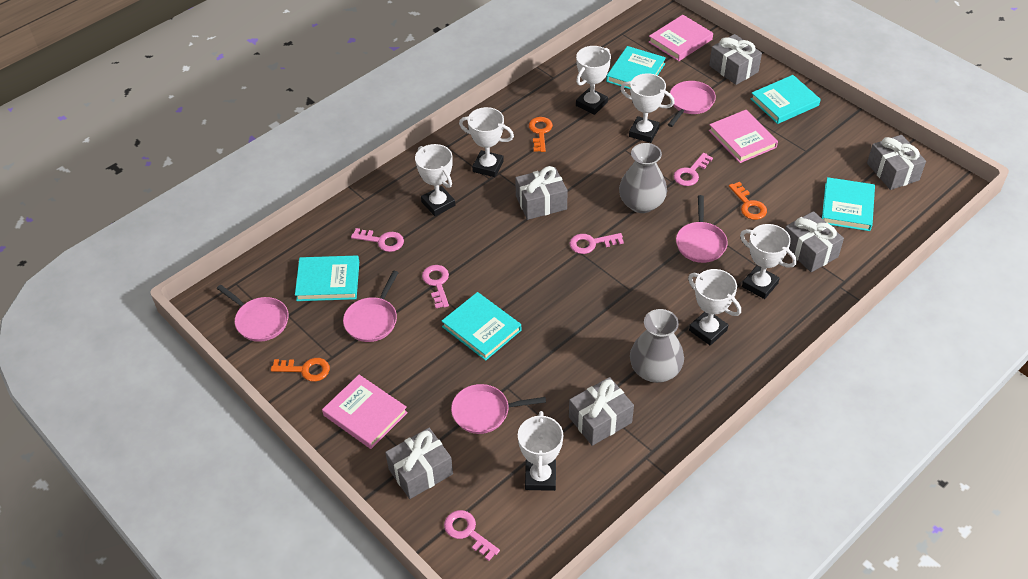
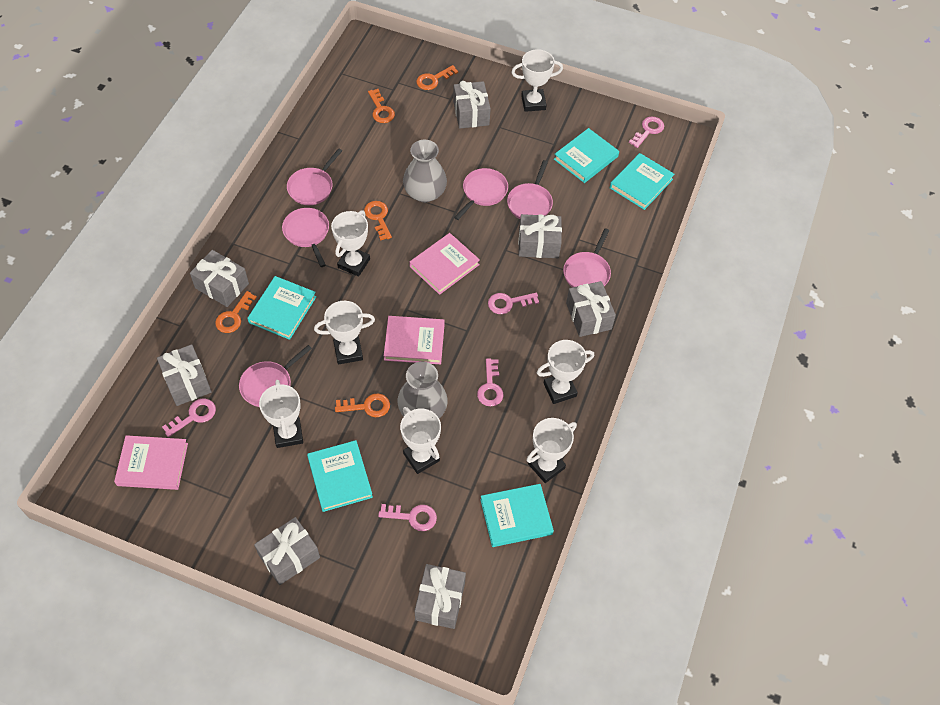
grey gift: [385,428,453,499] [515,166,568,220] [569,377,634,446] [709,34,762,85] [785,211,844,272] [867,135,926,190] = 6 -> [157,344,212,406] [190,250,249,307] [254,517,320,585] [415,564,466,629] [453,81,491,128] [518,214,562,258] [566,281,616,337] = 7
orange key: [271,358,330,382] [529,117,553,152] [729,182,767,220] = 3 -> [215,291,257,333] [335,394,390,417] [364,201,392,241] [368,89,395,123] [416,65,458,90] = 5
pink pan: [217,285,289,342] [343,271,399,342] [451,384,546,434] [668,81,716,127] [676,195,728,263] = 5 -> [239,345,312,407] [282,208,329,267] [287,148,342,205] [454,168,508,220] [507,160,553,219] [563,229,611,288] = 6

